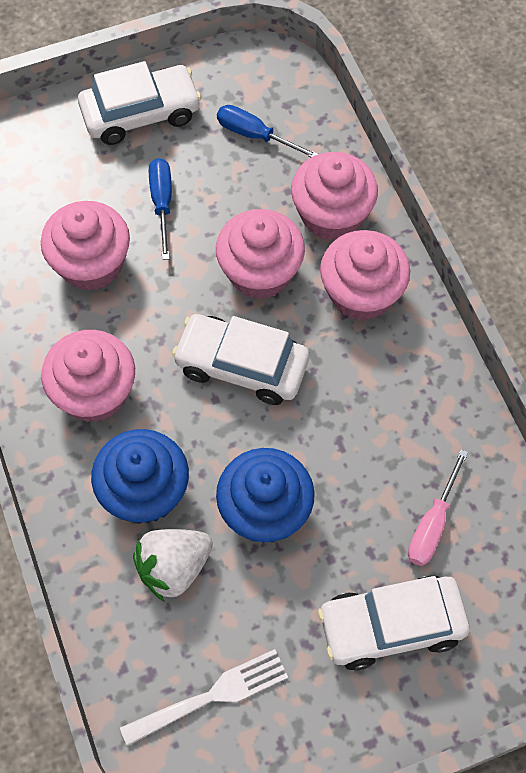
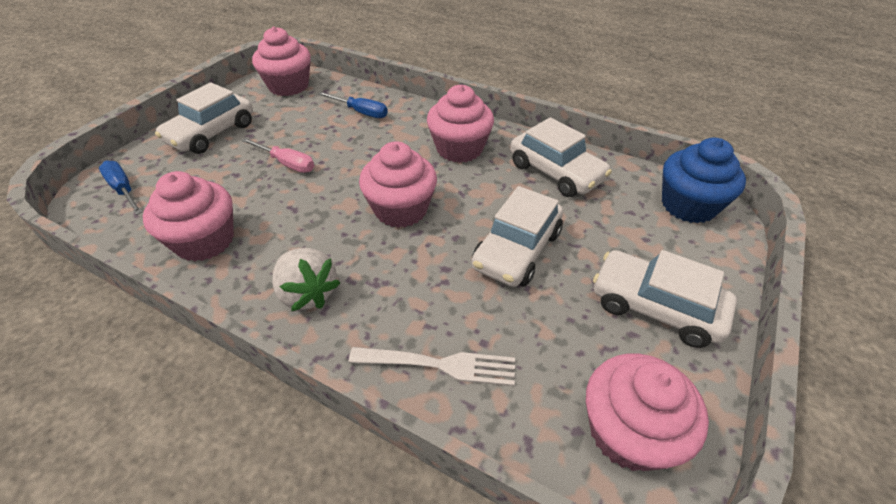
blue cupcake: [91,429,189,524] [216,448,315,543] = 2 -> [662,138,746,223] = 1
white car: [78,61,202,145] [172,314,310,405] [318,575,470,671] = 3 -> [155,82,253,154] [472,186,563,287] [510,117,612,197] [593,250,737,348] = 4

